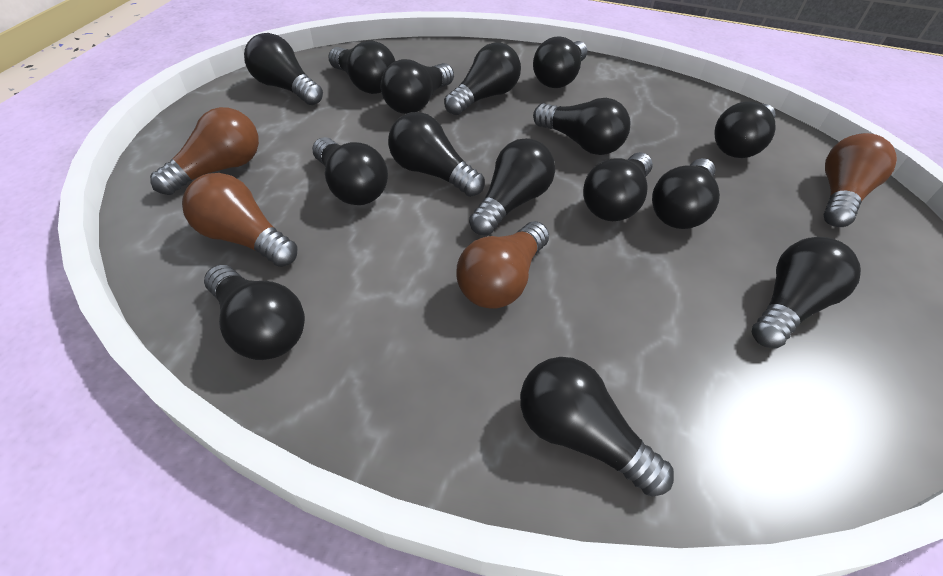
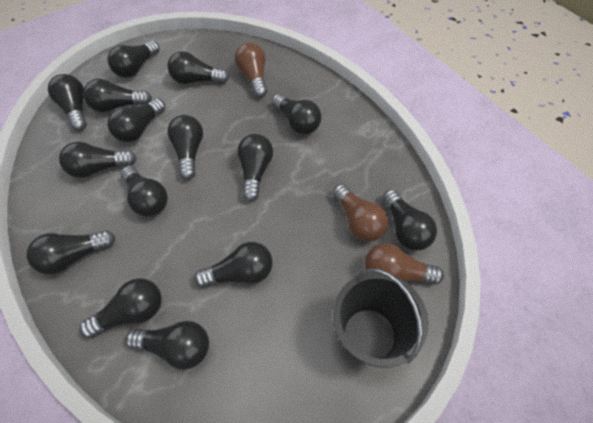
black bucket: none = 0 -> [333,268,429,367] = 1
brown light bulb: [150,107,259,195] [182,173,298,267] [456,221,549,309] [823,133,897,227] = 4 -> [235,42,267,98] [332,184,388,242] [364,243,444,285] = 3

